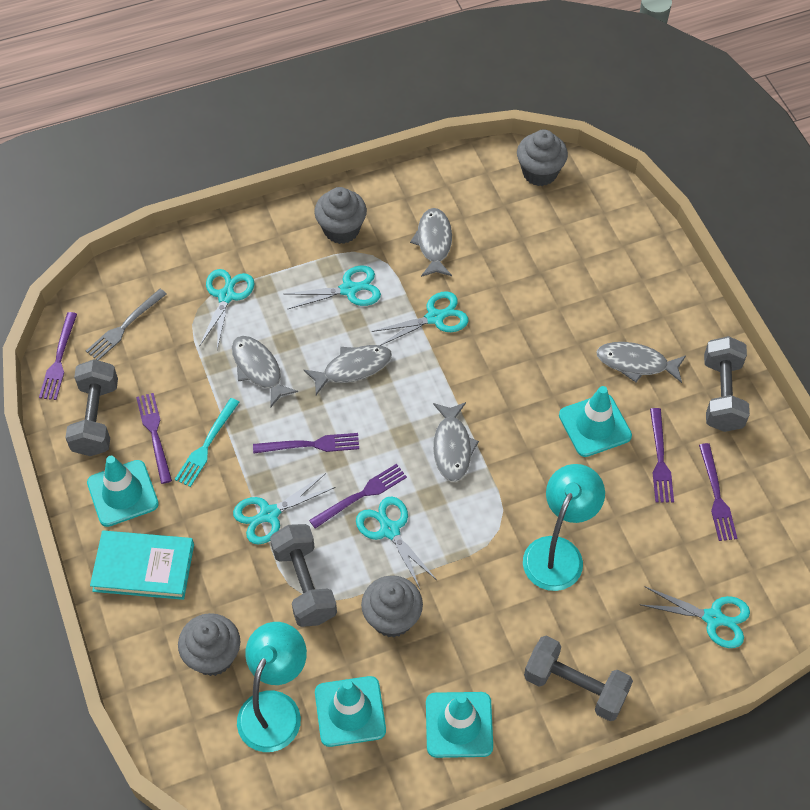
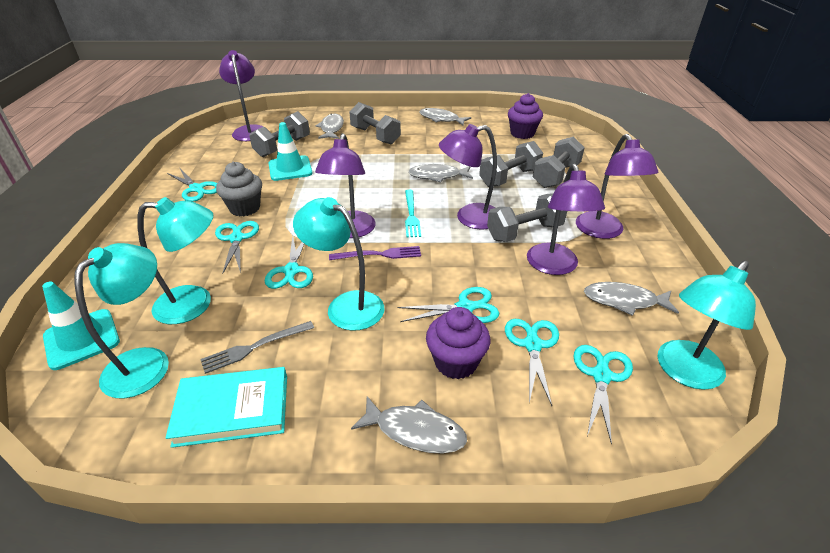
grey cupcake: [178,613,240,676] [314,187,367,244] [361,575,423,637] [517,129,568,186] = 4 -> [216,162,262,216] = 1
grey dumbbell: [65,359,118,456] [270,524,337,627] [524,636,633,721] [704,336,750,432] = 4 -> [249,111,310,157] [349,102,401,145] [479,141,543,187] [487,194,567,242] [533,137,585,188] = 5
purple cupcake: none = 0 -> [426,307,490,379] [508,93,543,139] = 2
purple fork: [39,312,77,400] [136,393,172,484] [253,433,359,454] [309,464,407,529] [650,408,674,503] [699,443,737,541] = 6 -> [329,246,421,260] = 1
purple lamp: none = 0 -> [219,50,263,141] [315,133,376,238] [439,124,497,229] [527,164,605,275] [576,134,658,239] = 5
turquoise lamp: [237,622,307,752] [523,464,605,591] = 2 -> [74,243,169,399] [137,197,213,324] [293,197,384,331] [658,261,756,390] = 4
turquoise traffic cone: [87,456,159,527] [315,676,386,747] [426,692,493,758] [559,386,632,457] = 4 -> [42,281,120,370] [269,122,312,181] = 2

